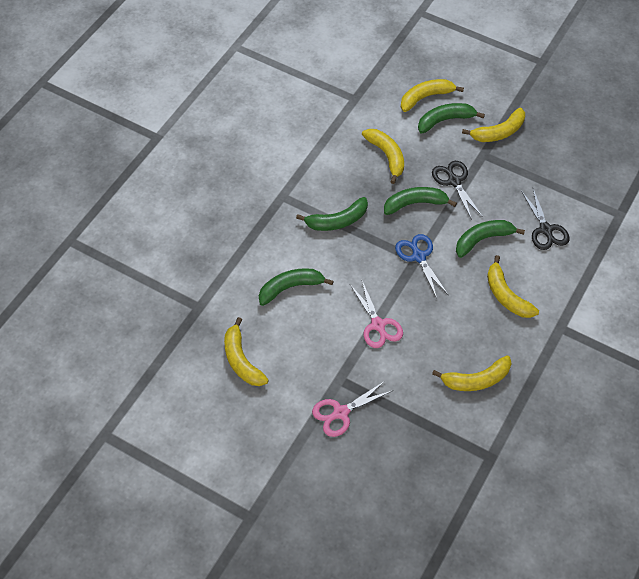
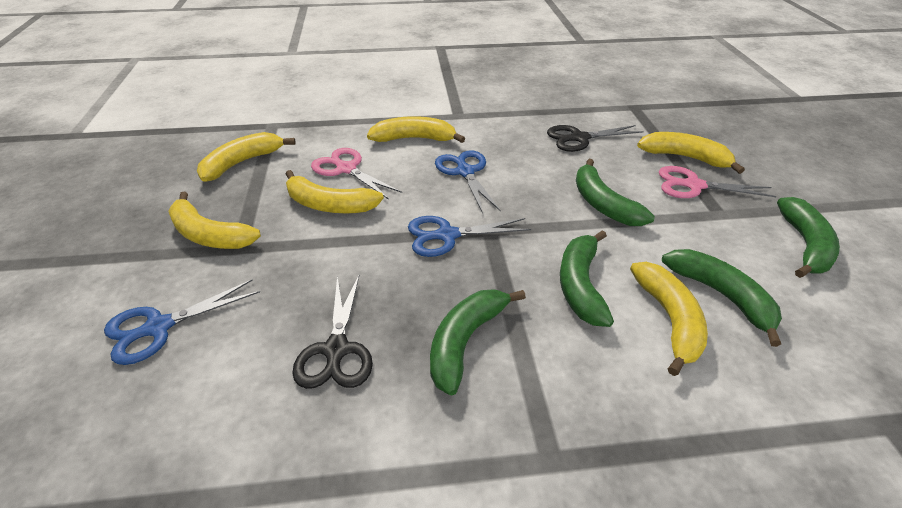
blue scissors: [395,234,449,298] = 1 -> [104,279,260,365] [408,216,531,257] [435,150,501,214] = 3

